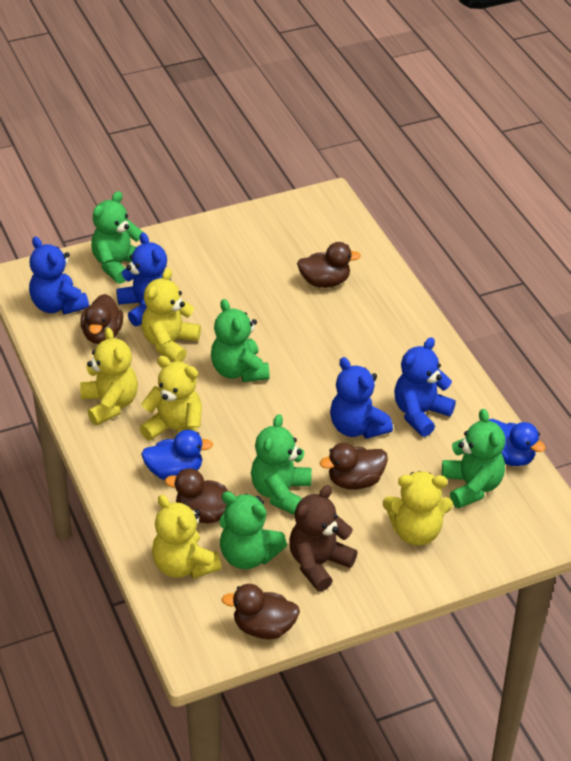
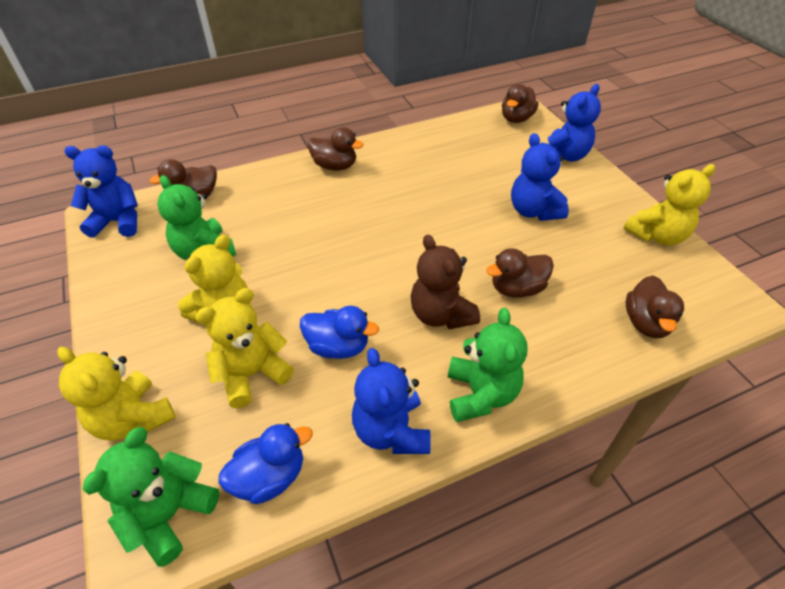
green teddy bear: [91,191,143,284] [211,299,269,382] [219,491,287,569] [251,414,311,515] [442,409,505,508] = 5 -> [83,427,219,567] [157,175,236,260] [448,308,527,422] = 3
yellow teddy bear: [80,327,138,425] [140,356,202,440] [142,268,201,362] [152,494,222,579] [383,471,453,546] = 5 -> [57,347,176,440] [178,234,250,325] [195,288,294,408] [624,164,715,246] = 4

